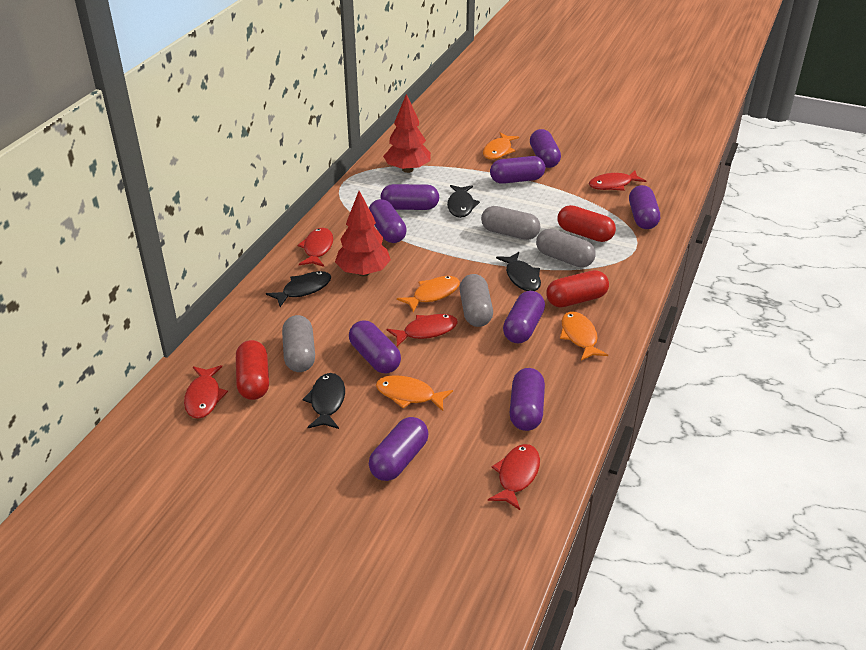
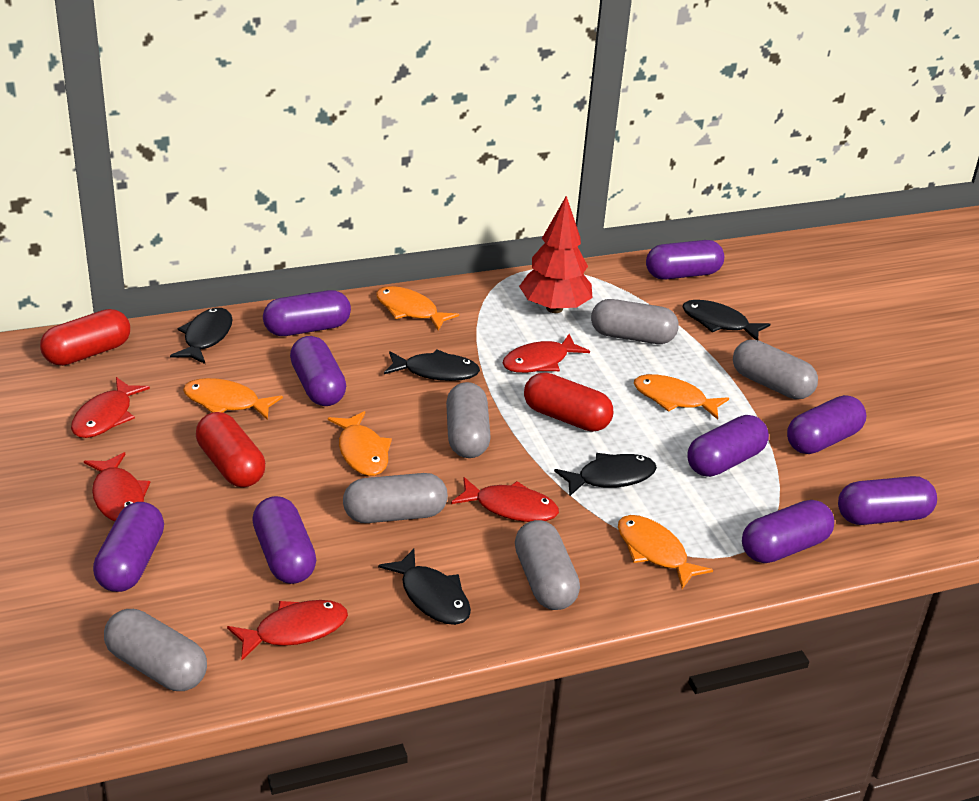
black fish: [266,271,331,307] [302,373,345,429] [447,185,480,218] [496,252,541,291] = 4 -> [170,308,233,364] [378,549,471,625] [384,349,480,381] [554,453,657,497] [683,300,771,340] = 5
grey capsule: [282,315,315,372] [459,274,493,327] [481,206,540,240] [536,229,596,267] = 4 -> [104,609,207,691] [343,473,448,523] [446,382,491,458] [515,520,580,610] [591,299,679,344] [733,340,818,399] = 6
orange fish: [376,375,453,411] [397,276,460,313] [483,132,519,160] [560,312,608,360] = 4 -> [183,378,283,420] [328,411,392,476] [376,286,459,331] [618,515,713,589] [634,374,729,420] = 5
red tree: [335,191,391,276] [383,94,431,173] = 2 -> [519,196,592,313] = 1

